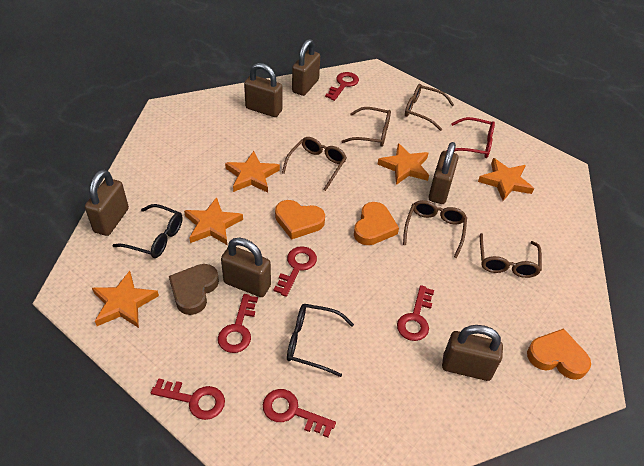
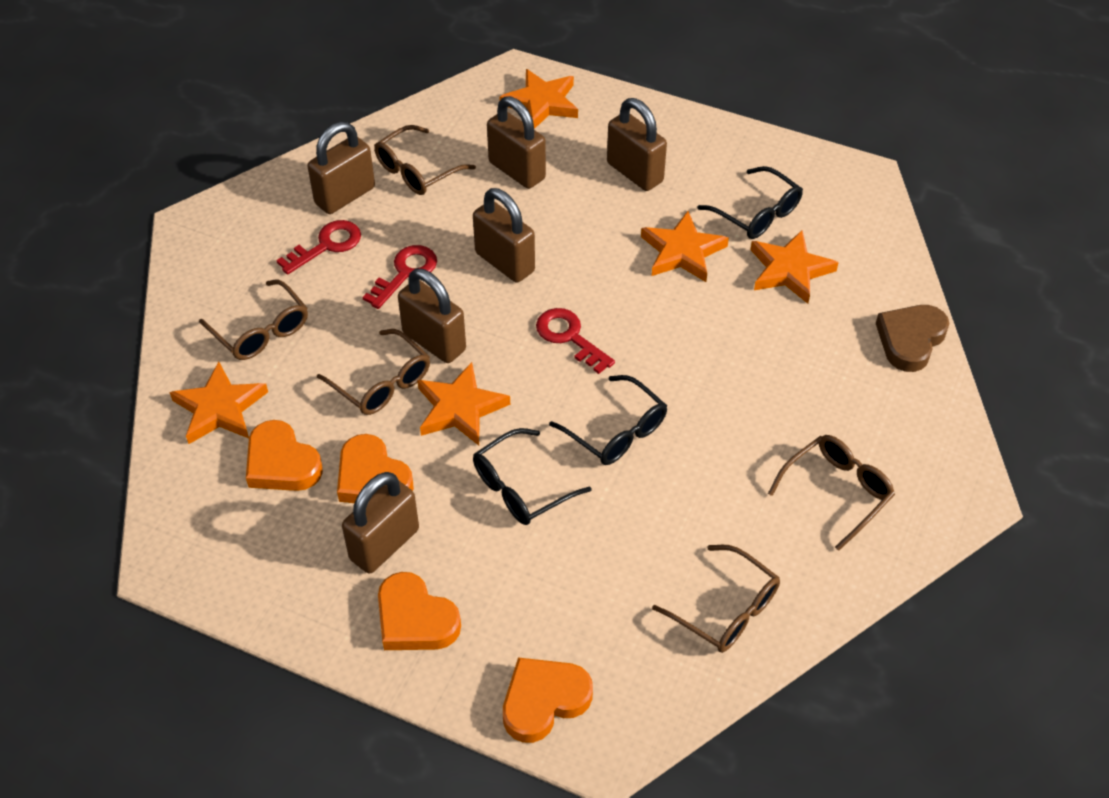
black glasses: [112,204,183,258] [287,304,354,377] = 2 -> [473,428,592,525] [549,375,667,465] [697,166,803,239] = 3
orange heart: [275,200,325,240] [354,202,399,245] [527,328,591,380] = 3 -> [246,420,323,491] [337,434,414,503] [378,572,461,650] [503,657,593,743] = 4
red glasses: [446,117,495,158] = 1 -> none = 0
red key: [151,378,225,420] [218,294,258,353] [263,389,336,438] [273,246,317,297] [325,72,359,101] [397,285,434,341] = 6 -> [276,220,361,275] [363,245,437,309] [536,308,615,374] = 3

